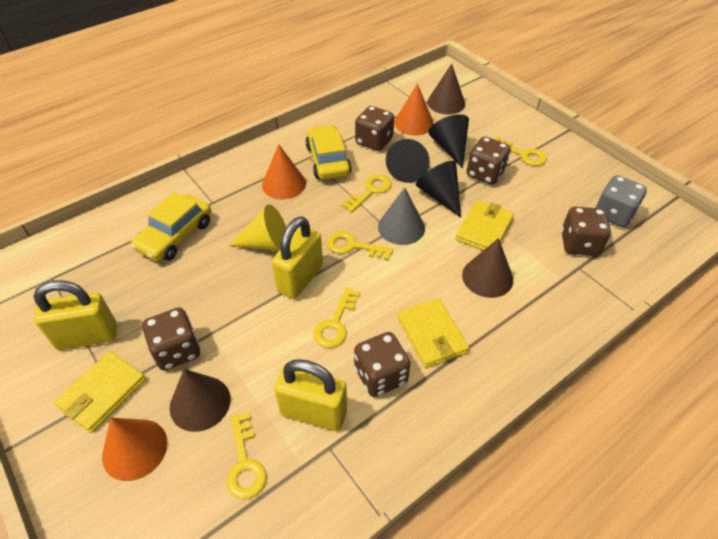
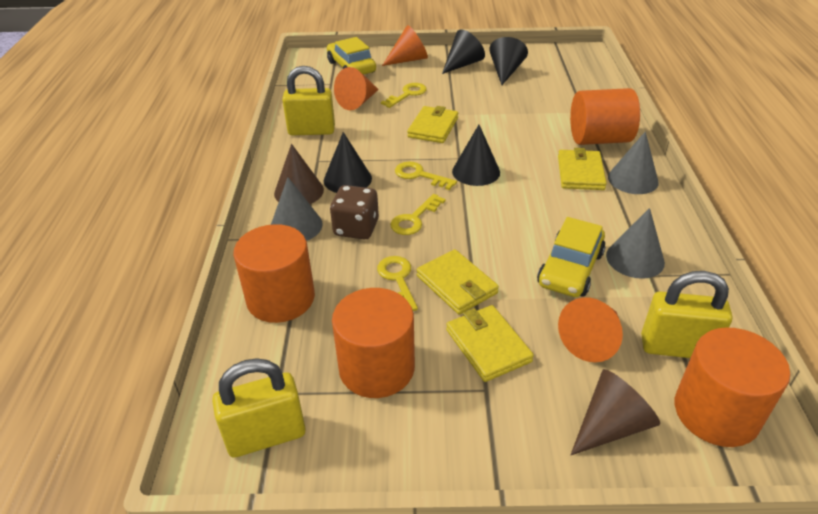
black cone: [386,139,430,183] [416,161,461,218] [428,114,469,169] = 3 -> [324,132,372,193] [442,29,485,74] [452,125,500,186] [489,37,528,85] = 4
brown cone: [170,369,231,432] [427,64,465,114] [462,238,513,298] = 3 -> [274,144,324,204] [571,369,660,455] = 2
brown dice: [142,307,200,371] [354,332,410,397] [355,106,394,151] [466,137,511,185] [561,207,611,256] = 5 -> [330,185,379,239] = 1
grey cone: [378,188,425,245] = 1 -> [271,177,323,241] [606,208,665,279] [608,131,659,194] = 3
grey dice: [596,175,647,227] = 1 -> none = 0
orange cylinder: none = 0 -> [233,224,315,323] [332,288,415,398] [570,88,640,145] [675,327,790,447] = 4
yellow cone: [229,204,286,251] = 1 -> none = 0
yellow key: [226,413,267,499] [314,287,360,348] [327,231,393,260] [342,174,392,212] [495,137,547,166] = 5 -> [377,256,418,311] [381,83,427,108] [390,194,446,235] [395,161,457,190] = 4
yellow wallet: [54,351,146,433] [397,298,469,368] [455,200,514,250] = 3 -> [407,106,458,143] [417,249,499,315] [446,305,534,382] [558,148,607,190] = 4

